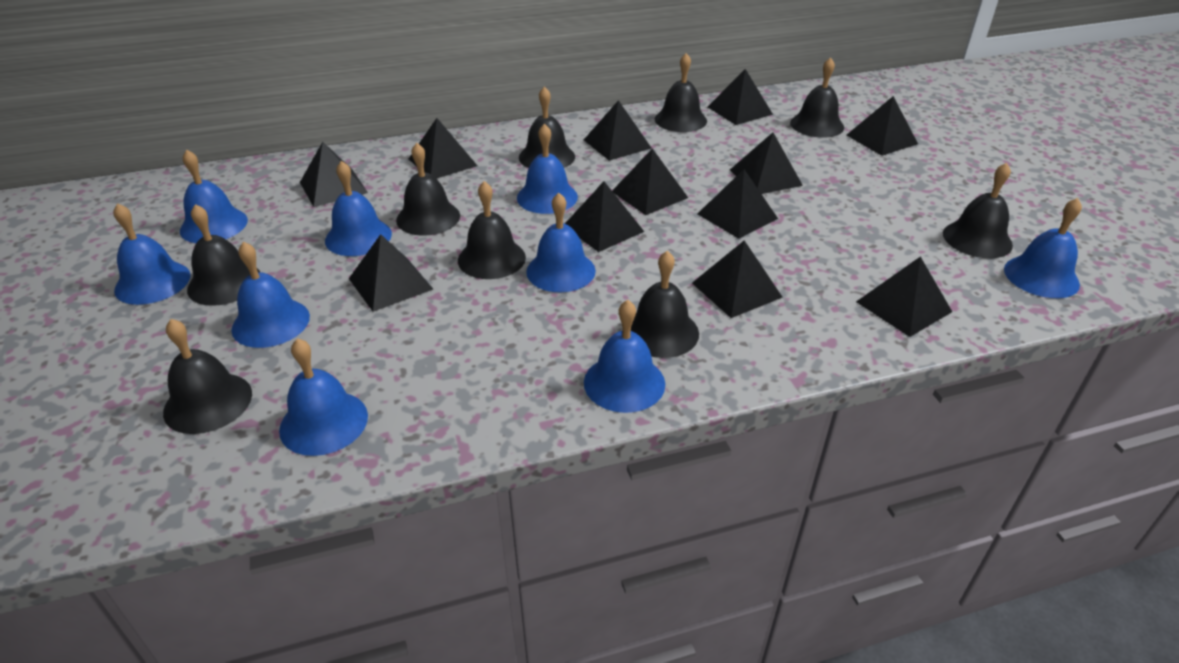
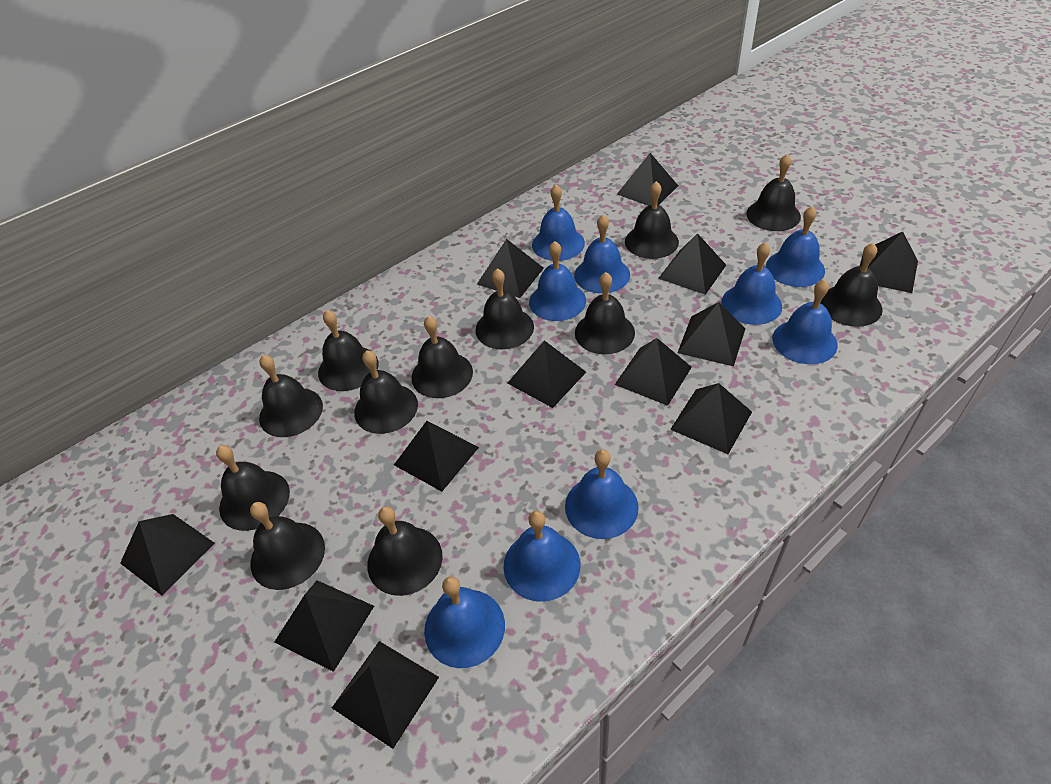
black bell: [163,319,252,434] [187,204,260,306] [396,143,460,236] [458,181,526,279] [519,87,575,168] [631,251,699,358] [655,53,707,132] [790,57,844,138] [943,163,1013,258] = 9 -> [216,445,290,531] [250,502,325,590] [259,355,323,437] [318,310,379,391] [354,350,418,434] [367,506,443,596] [411,316,473,398] [475,269,534,349] [575,272,635,354] [625,181,679,259] [746,154,801,231] [820,243,883,327] = 12

